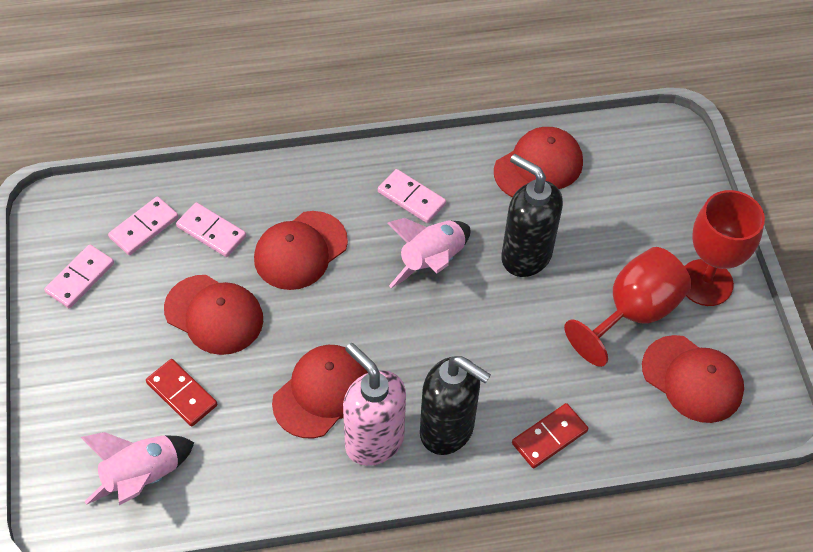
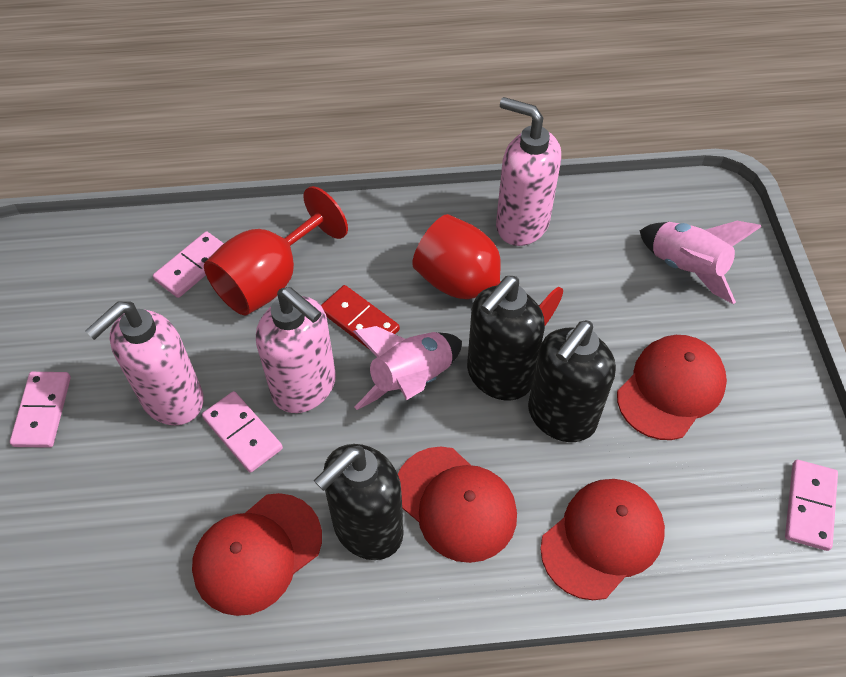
black soap dispenser: [420,356,491,455] [501,154,563,277] = 2 -> [314,444,404,560] [467,276,545,400] [528,320,616,442] = 3
pink soap dispenser: [343,343,406,466] = 1 -> [85,302,204,425] [256,287,336,413] [496,97,561,246] = 3
red cap: [164,275,263,355] [254,211,348,290] [272,345,368,439] [494,127,583,197] [642,335,744,423] = 5 -> [192,493,322,616] [398,447,517,563] [540,479,665,600] [617,335,727,440] = 4
red domino: [146,359,217,427] [512,403,588,469] = 2 -> [321,285,400,350] = 1

